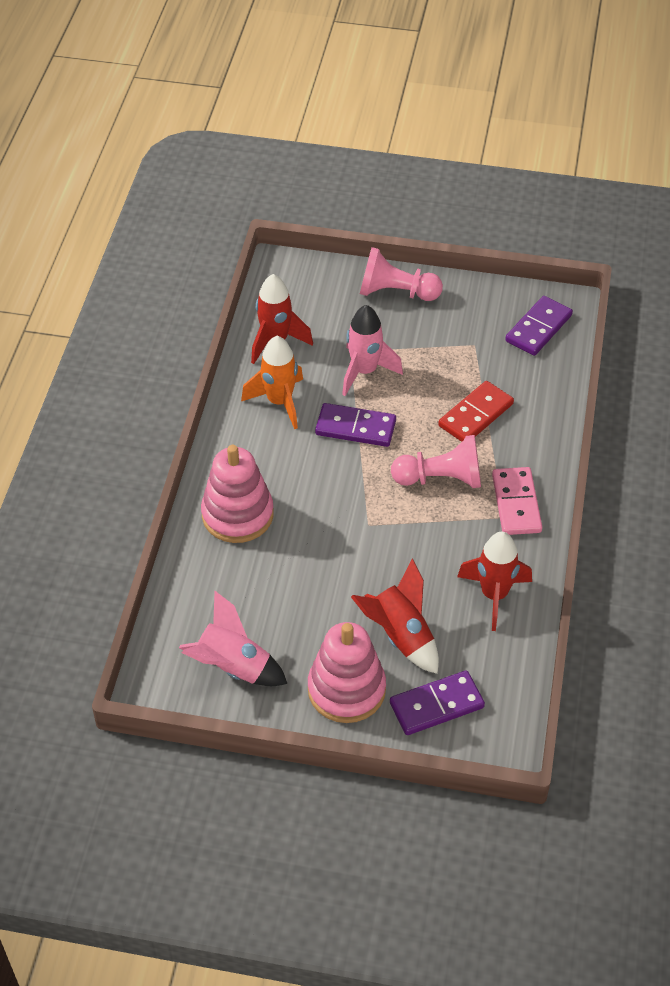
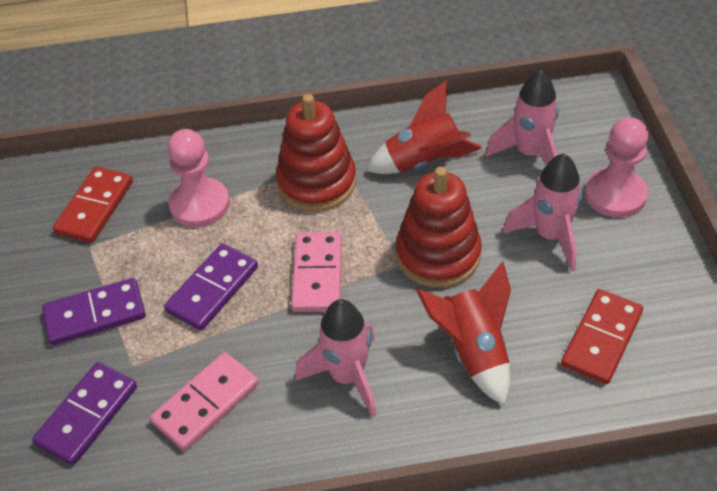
orange rocket: [241,336,303,429] = 1 -> none = 0
pink domino: [492,467,542,535] = 1 -> [150,352,259,451] [291,232,342,312] = 2
pink rocket: [179,591,287,686] [342,305,403,396] = 2 -> [295,299,376,418] [486,70,559,165] [502,153,582,272] = 3
pink stacking toy: [201,445,274,543] [308,622,386,723] = 2 -> none = 0
red domino: [438,381,514,442] = 1 -> [53,167,133,243] [561,289,643,385] = 2
red rocket: [251,274,313,364] [351,558,439,674] [457,532,532,631] = 3 -> [366,80,482,174] [416,261,511,405] = 2
red stacking toy: none = 0 -> [276,94,356,212] [396,167,482,288] = 2

